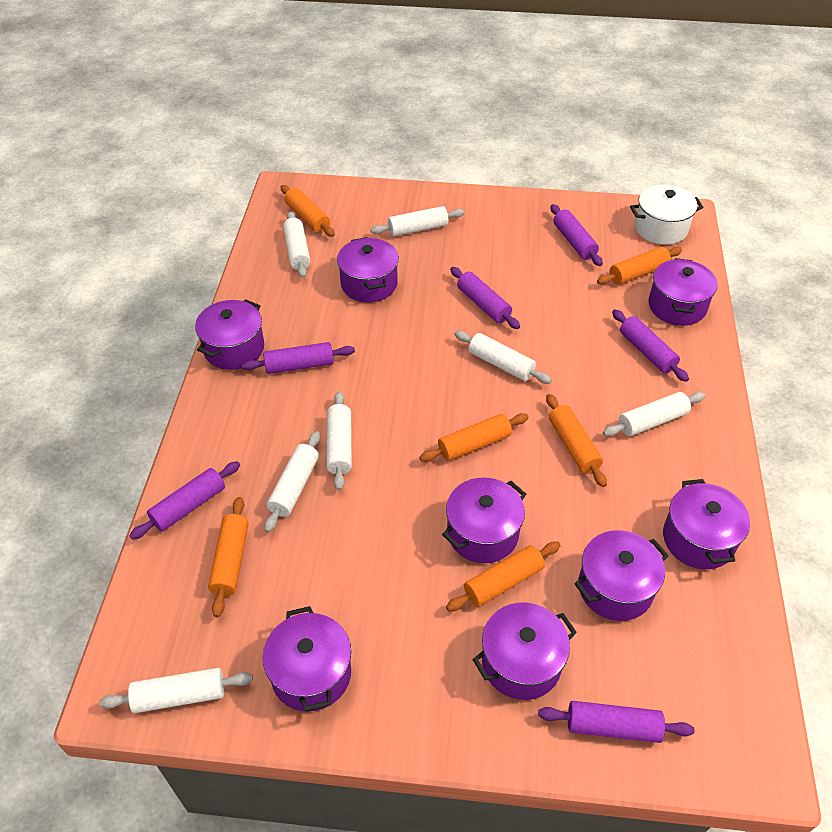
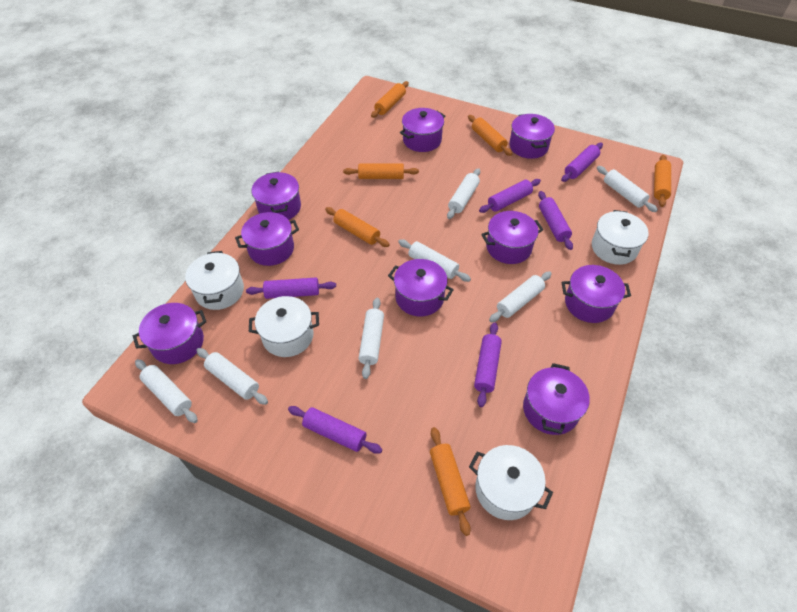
purple pot: [195,299,264,370] [263,606,351,712] [337,237,399,302] [442,477,526,563] [473,603,577,700] [575,530,669,621] [648,258,718,326] [663,479,750,569] = 8 -> [133,303,206,364] [235,212,299,266] [252,172,301,220] [388,259,454,316] [400,108,445,152] [481,211,543,264] [509,114,555,159] [523,363,590,435] [562,265,631,323] = 9
white pot: [630,185,704,245] = 1 -> [185,251,244,310] [249,296,319,357] [469,445,553,520] [592,210,649,265] = 4

